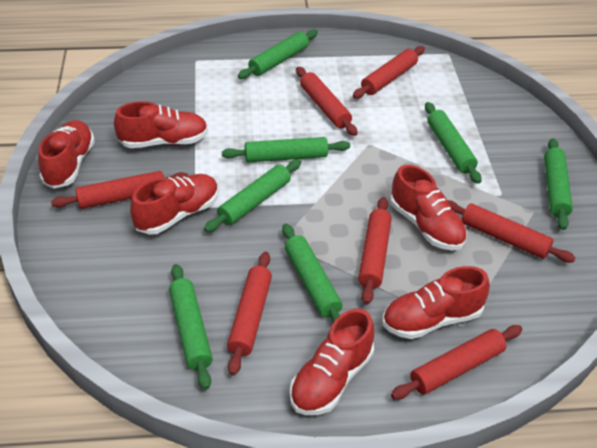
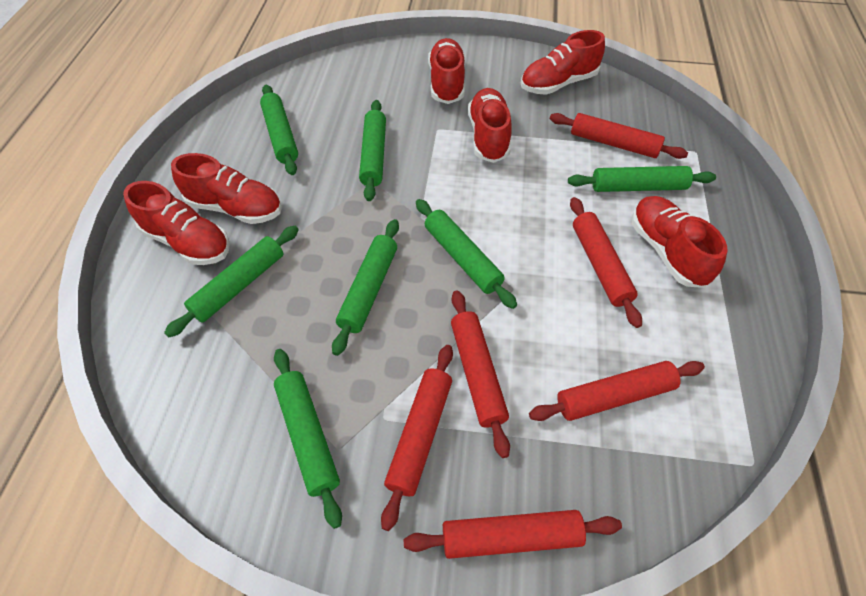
red rolling pin: [51,171,188,209] [227,252,272,375] [296,67,358,136] [353,46,425,99] [358,197,392,304] [391,325,522,400] [447,200,576,263] = 7 -> [381,345,453,531] [404,510,622,559] [451,290,510,458] [529,361,705,421] [550,113,688,159] [570,197,642,328] = 6

